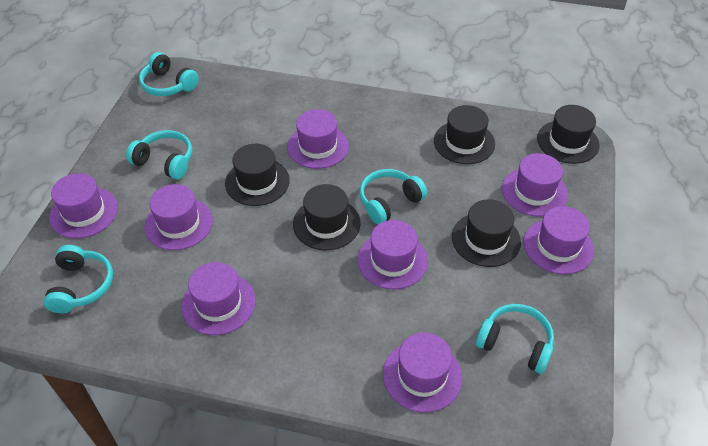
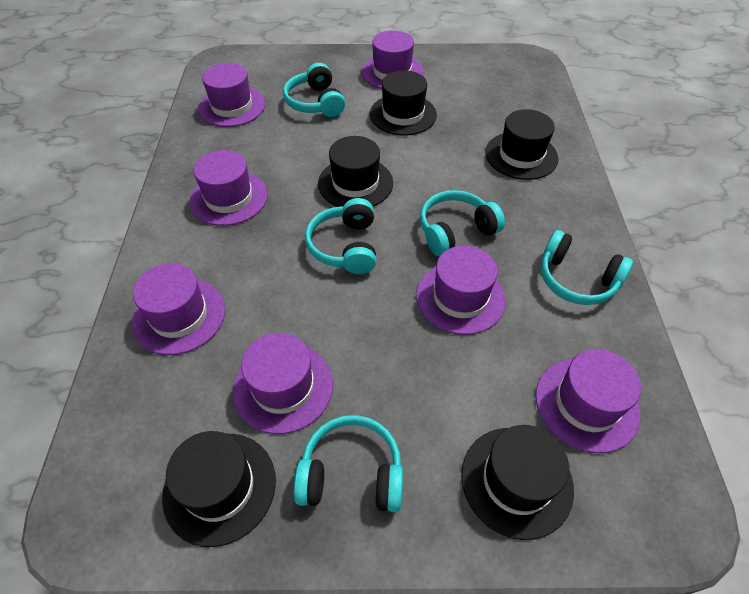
purple hat: [49,173,118,239] [144,184,213,250] [181,262,256,335] [287,109,349,169] [357,220,428,289] [383,332,462,413] [502,153,568,217] [523,206,594,275] = 8 -> [132,263,225,355] [190,150,268,226] [198,63,265,127] [233,333,333,434] [361,30,423,89] [416,246,506,335] [536,349,641,453] = 7

